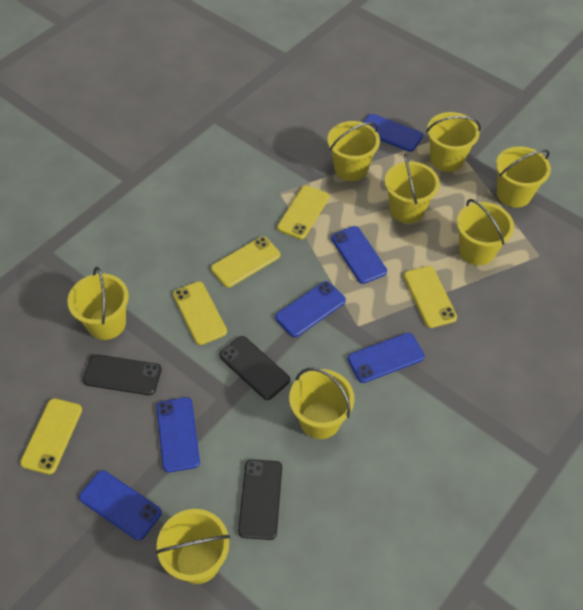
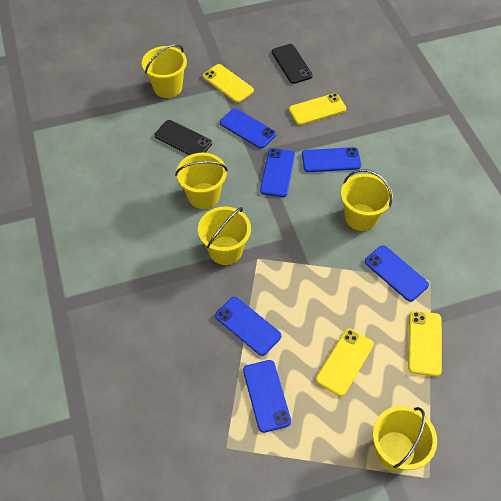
black phone: [83,354,162,395] [219,336,290,400] [238,459,282,540] = 3 -> [155,120,212,155] [272,44,313,84] = 2
yellow bucket: [68,267,129,340] [156,509,230,584] [289,368,354,439] [327,121,380,181] [385,154,440,223] [426,112,481,172] [457,199,514,265] [496,146,551,208] = 8 -> [142,44,187,98] [175,153,228,209] [198,207,251,265] [341,169,393,231] [373,406,437,471] = 5
yellow phone: [20,398,82,474] [173,281,227,345] [211,236,280,288] [277,185,329,239] [404,266,457,328] = 5 -> [203,64,254,103] [289,93,346,125] [316,329,374,396] [408,311,442,377] = 4

